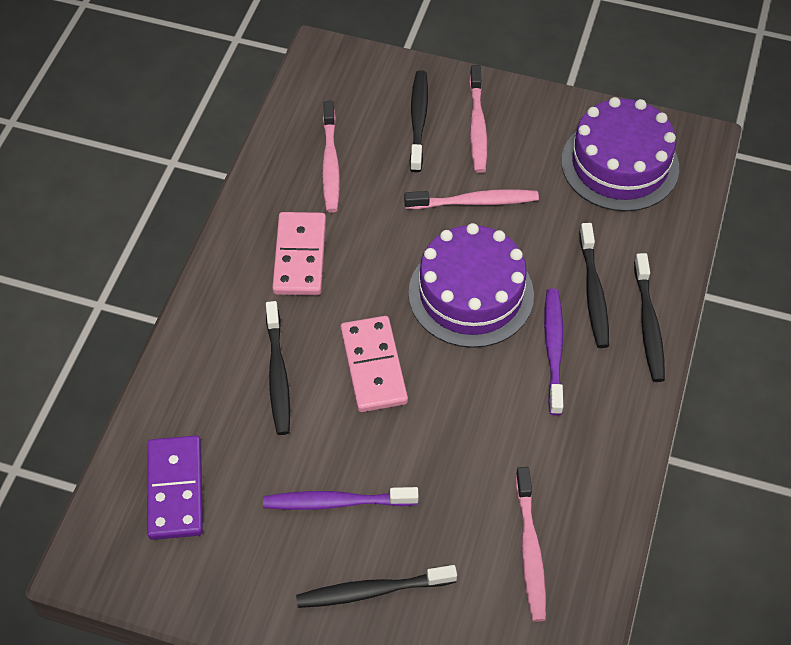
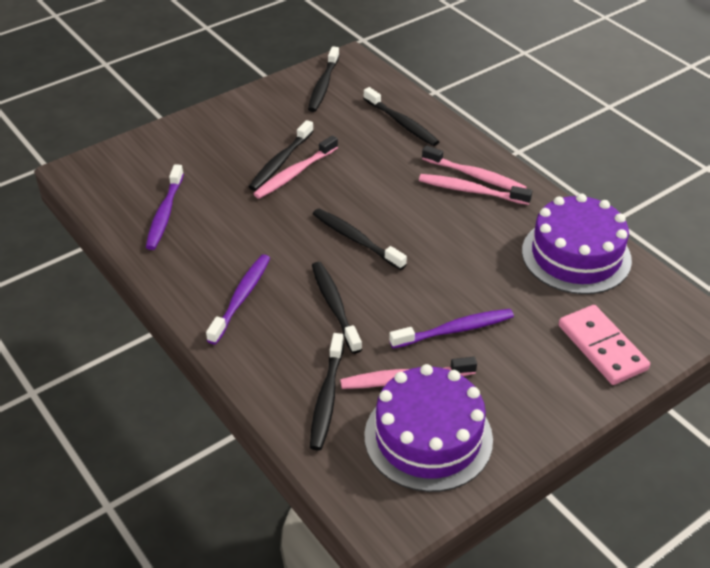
black toothbrush: [266,301,290,435] [296,565,457,608] [410,70,428,172] [579,223,609,348] [634,253,665,382] = 5 -> [249,120,314,191] [308,46,339,112] [310,333,344,450] [312,262,362,354] [313,208,407,270] [363,87,439,146] = 6
pink domino: [272,212,326,295] [341,316,408,412] = 2 -> [559,305,650,385] = 1
purple domino: [147,435,203,540] = 1 -> none = 0
purple toothbrush: [263,487,419,510] [544,288,563,415] = 2 -> [146,164,184,250] [206,254,270,344] [389,309,514,349] = 3

